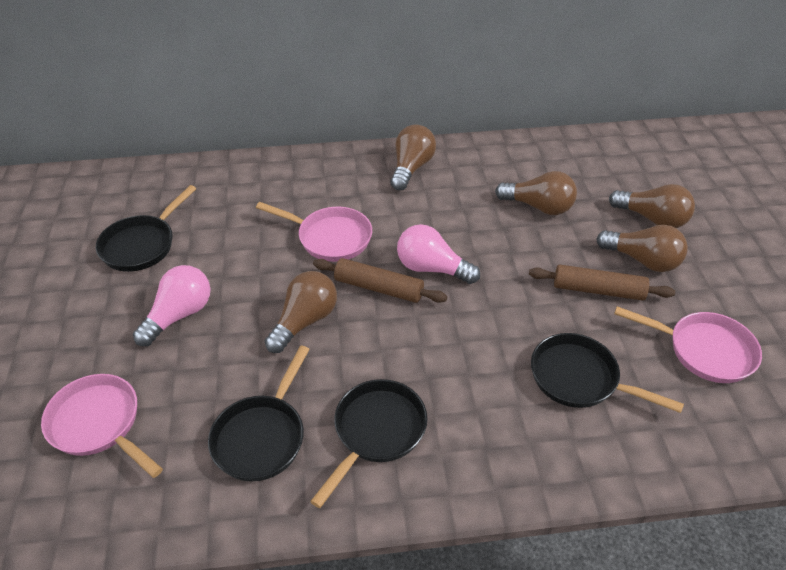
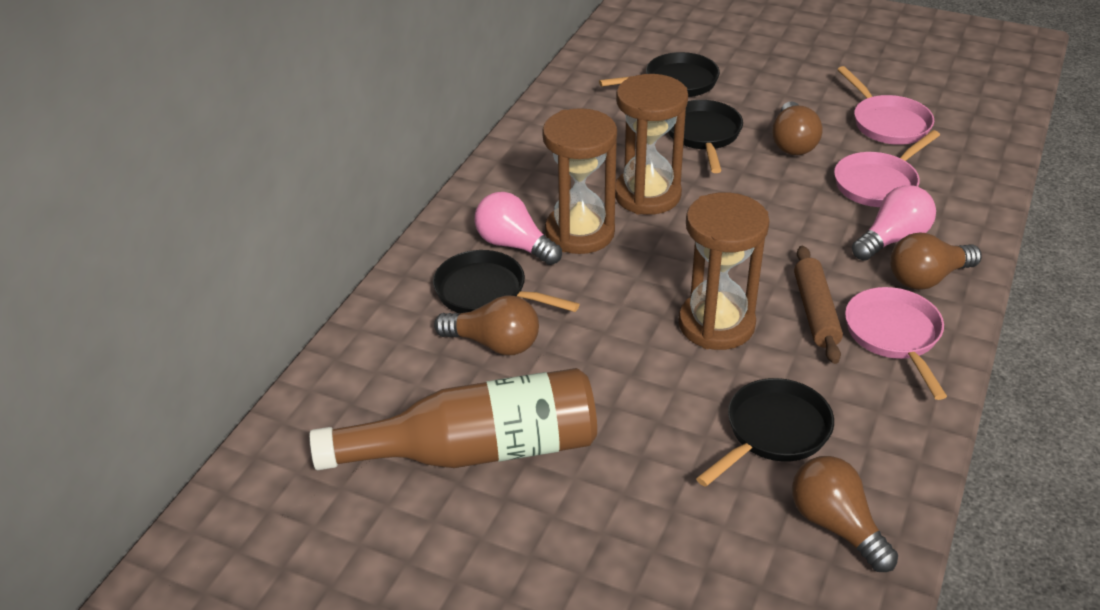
brown bottle: none = 0 -> [309,368,597,470] = 1
brown hourglass: none = 0 -> [542,108,617,254] [615,74,688,215] [679,192,770,350] = 3
brown light bulb: [265,271,337,353] [391,125,436,190] [495,171,577,215] [596,225,688,272] [609,184,695,228] = 5 -> [434,295,539,355] [772,101,822,155] [792,456,898,572] [890,233,982,290] = 4
brown rolling pin: [313,258,447,303] [529,265,675,301] = 2 -> [794,246,843,364] = 1

